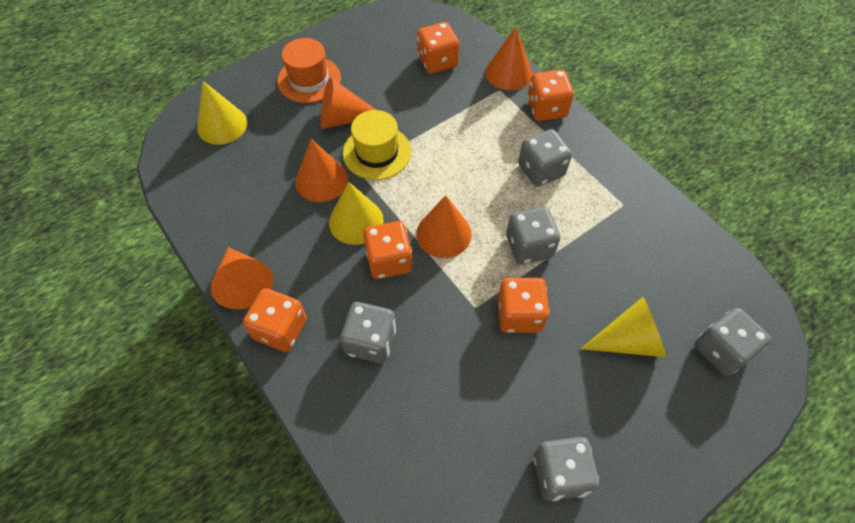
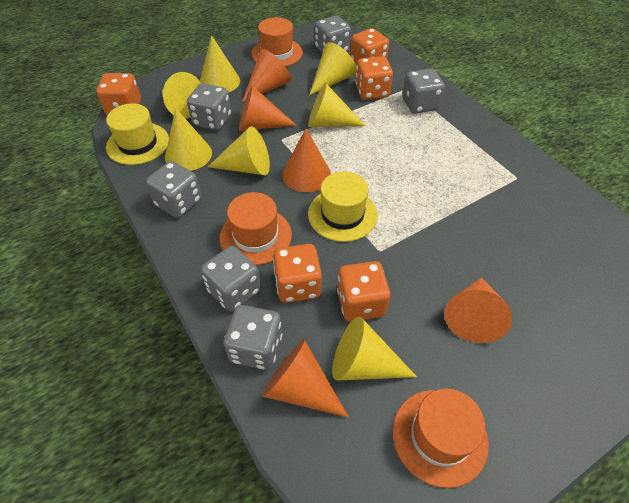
grey dice: [340,302,396,363] [506,207,560,265] [518,129,572,187] [534,437,599,501] [695,308,771,376] = 5 -> [146,161,202,218] [187,83,231,131] [200,246,261,312] [223,305,282,370] [315,16,351,53] [402,68,445,114] = 6
orange hat: [277,38,341,103] = 1 -> [220,192,292,265] [251,17,303,67] [393,388,489,488] = 3
yellow cone: [197,81,247,145] [329,182,384,245] [581,297,666,357] = 3 -> [162,72,201,119] [165,108,212,171] [200,35,240,93] [208,127,270,175] [308,83,366,127] [309,42,357,96] [332,316,417,381] = 7
yellow hat: [343,110,411,180] = 1 -> [106,103,169,165] [308,172,378,242] = 2

